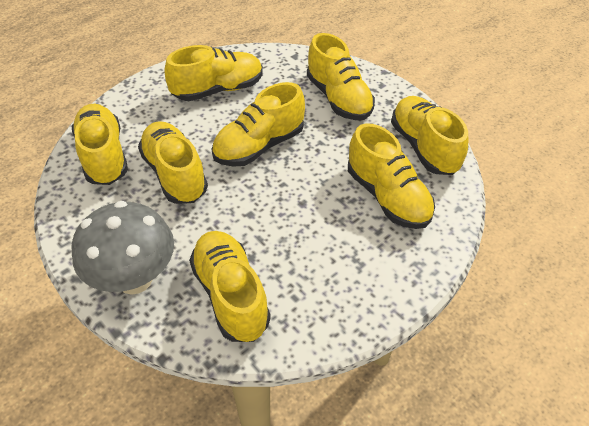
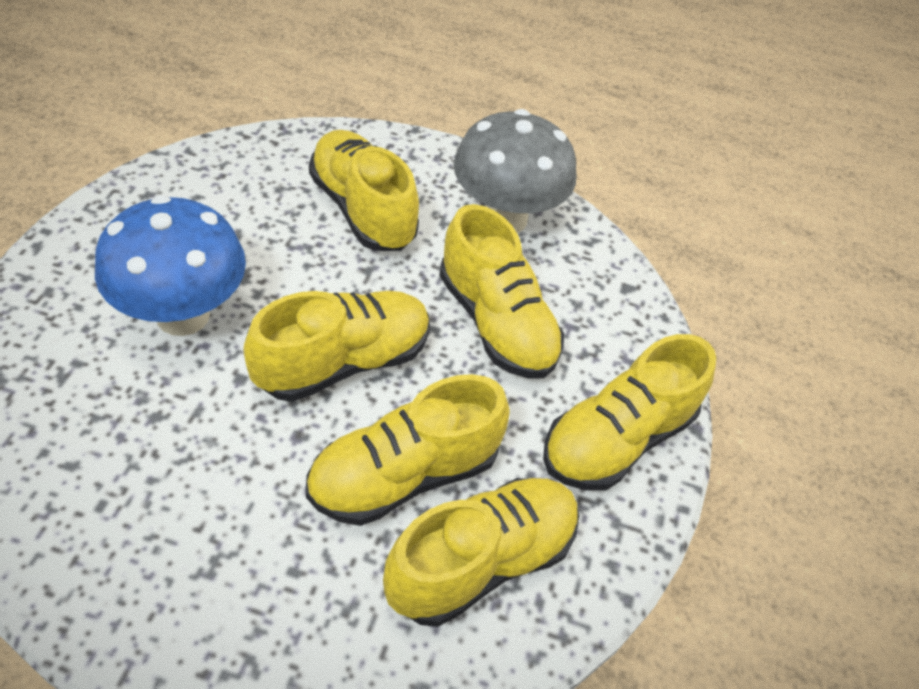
blue mushroom: none = 0 -> [95,195,246,336] = 1
yellow shoe: [71,104,128,185] [138,121,208,204] [165,45,263,101] [189,231,271,342] [211,82,305,167] [307,33,375,120] [348,123,435,229] [391,96,468,175] = 8 -> [243,291,430,402] [306,374,510,526] [309,130,419,251] [383,478,579,627] [439,204,564,379] [543,334,716,491] = 6

